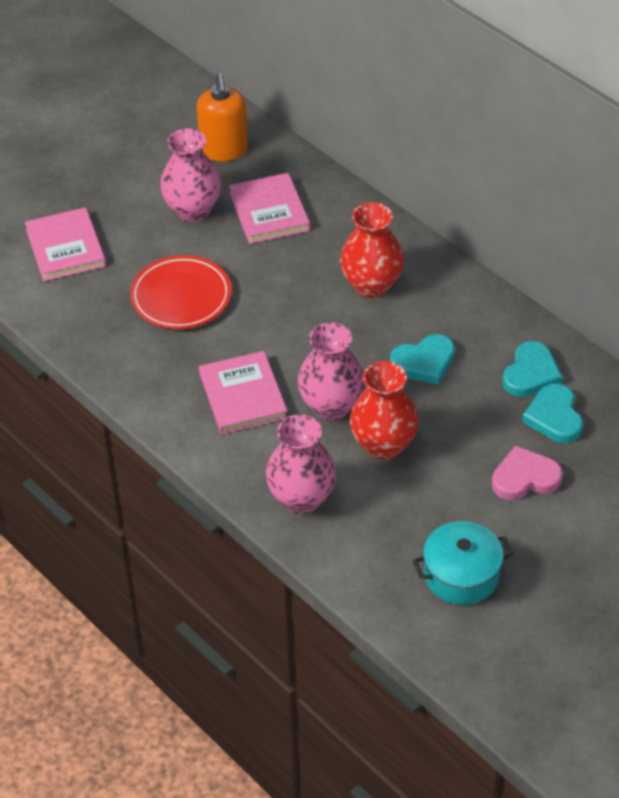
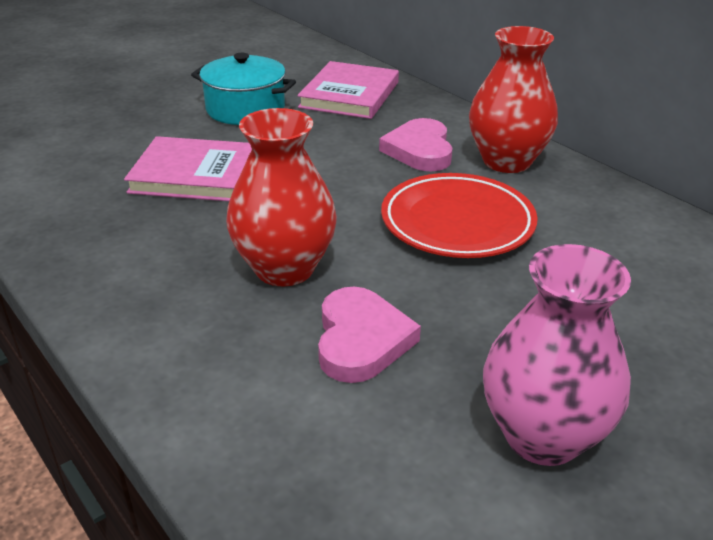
orange soap dispenser: [197,73,248,162] = 1 -> none = 0
pink book: [25,207,106,281] [199,351,287,434] [229,173,310,244] = 3 -> [124,136,252,201] [297,61,399,119] = 2
pink heart: [492,446,563,500] = 1 -> [318,287,421,383] [379,118,453,172] = 2
pink vase: [160,128,221,222] [266,414,336,514] [297,322,365,420] = 3 -> [483,244,631,466] = 1
turquoise heart: [390,334,455,385] [502,341,563,397] [522,384,583,443] = 3 -> none = 0

